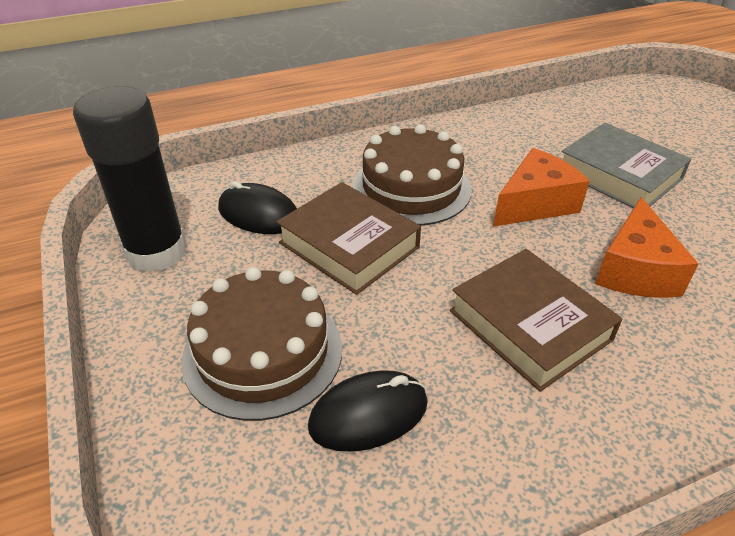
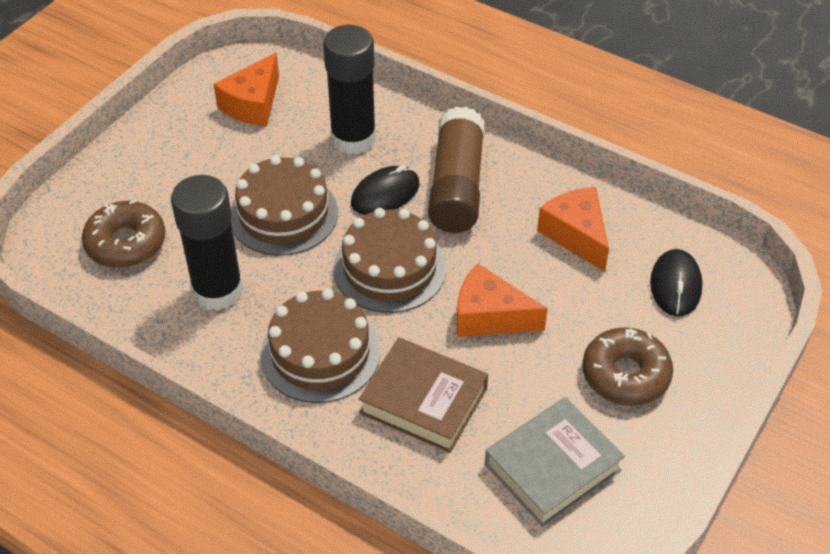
black glue stick: [73,86,187,272] = 1 -> [171,175,243,311] [323,25,376,155] = 2
brown book: [276,182,421,295] [450,249,623,392] = 2 -> [359,338,488,453] = 1
brown cake: [182,267,342,421] [352,124,472,226] = 2 -> [231,155,338,256] [260,289,380,403] [333,208,446,313] = 3
brown donut: none = 0 -> [82,200,165,268] [582,327,673,406] = 2
brown glue stick: none = 0 -> [428,107,485,233] = 1
orange cheese: [493,148,590,227] [595,197,699,298] = 2 -> [213,53,279,126] [457,263,548,337] [537,187,609,272] = 3

